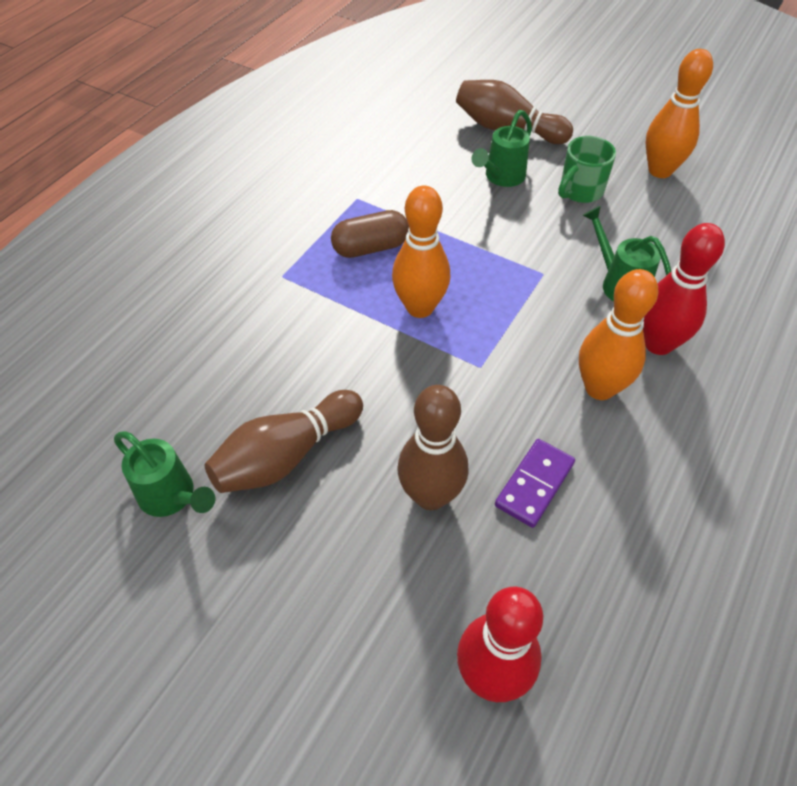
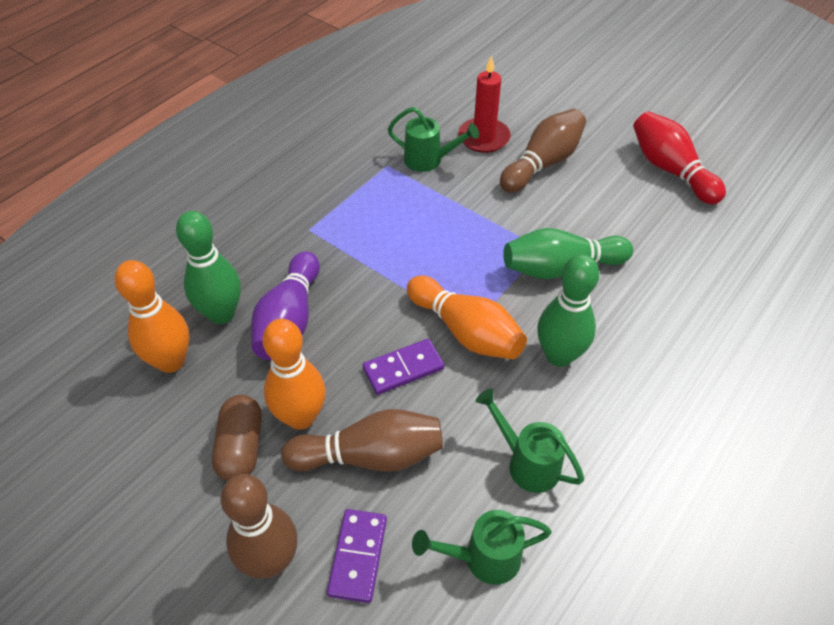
green bowling pin: none = 0 -> [176,211,241,324] [503,228,633,279] [537,254,599,367] = 3
green mug: [558,136,616,203] = 1 -> none = 0
purple bowling pin: none = 0 -> [251,251,320,360] = 1
purple domino: [495,439,575,528] = 1 -> [327,509,387,603] [363,339,444,395] = 2
red bowling pin: [457,587,543,702] [643,223,725,355] = 2 -> [633,112,726,204] = 1
red candle: none = 0 -> [458,56,511,153] = 1

